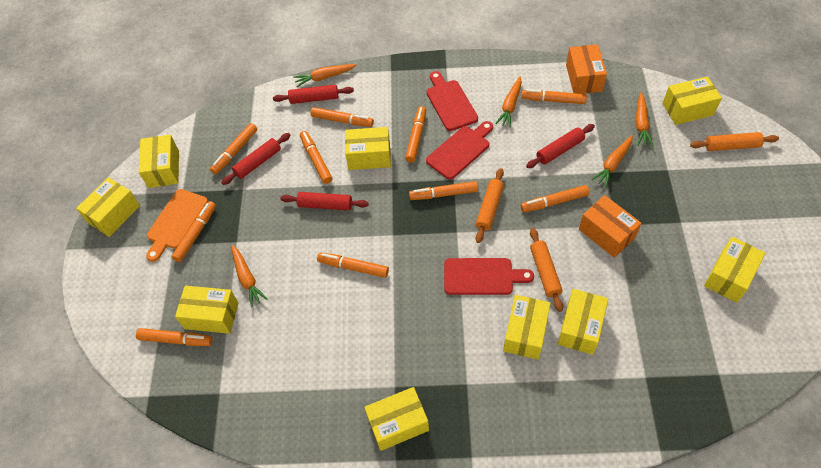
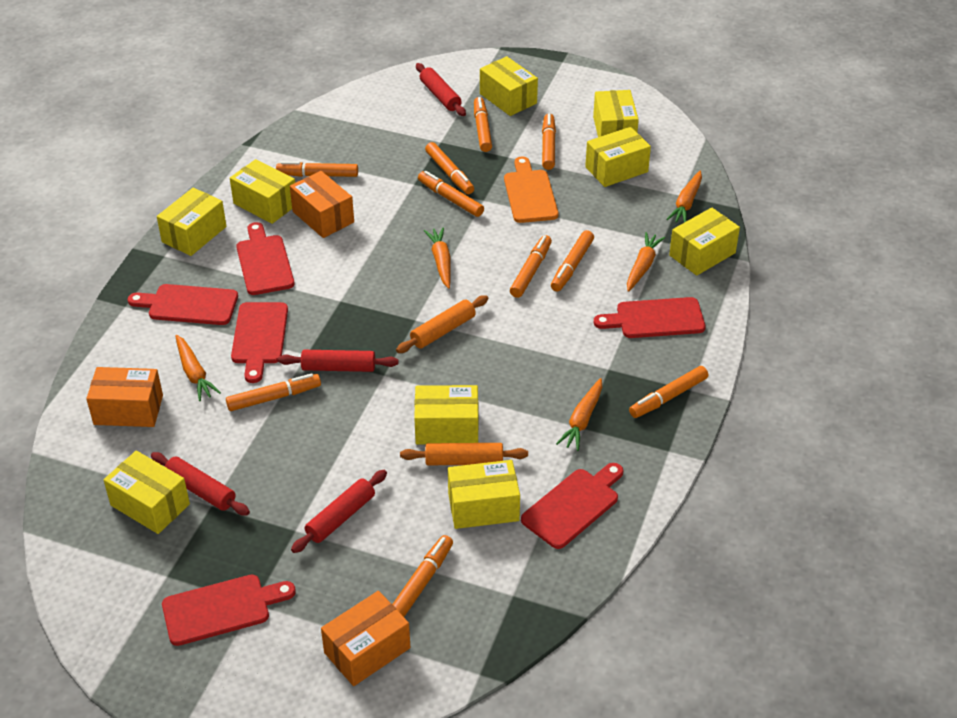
orange box: [566,44,607,94] [579,195,642,258] = 2 -> [86,367,163,427] [290,171,354,238] [321,591,410,686] = 3
orange rolling pin: [476,168,504,243] [530,228,563,312] [690,132,779,151] = 3 -> [396,295,488,353] [400,443,528,465] = 2
red cutting board: [426,71,478,131] [426,121,493,180] [444,258,534,295] = 3 -> [128,284,238,325] [162,574,296,646] [231,302,288,383] [236,222,294,295] [521,463,623,549] [594,297,706,338] = 6

